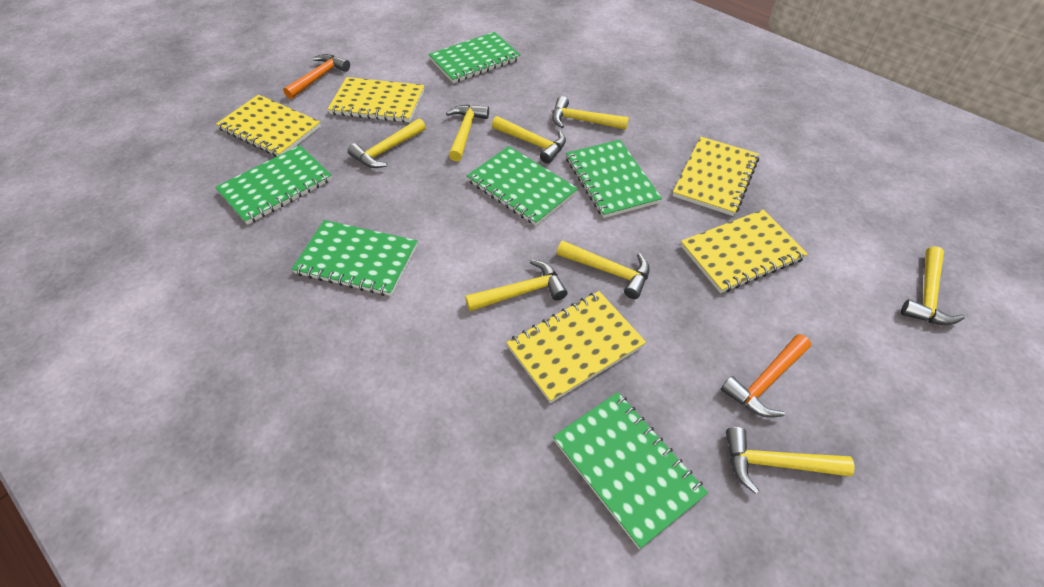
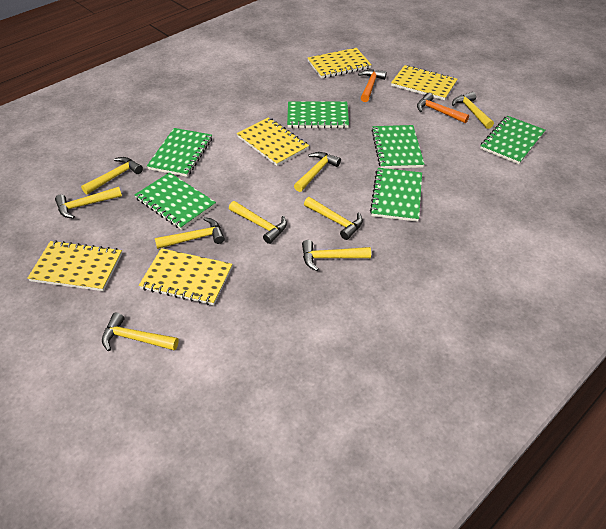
yellow hammer: [348,118,426,168] [446,105,489,161] [465,259,568,312] [492,116,566,164] [552,96,629,130] [557,241,650,299] [726,427,855,494] [901,246,965,325] = 8 -> [55,187,122,219] [81,157,143,195] [102,313,179,351] [155,217,225,249] [229,201,287,244] [294,152,341,192] [302,240,371,271] [304,197,363,240] [452,92,494,129] = 9

